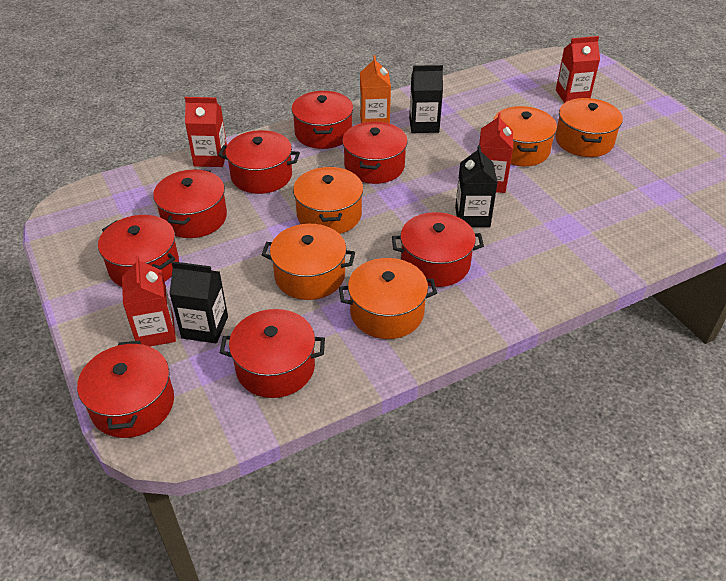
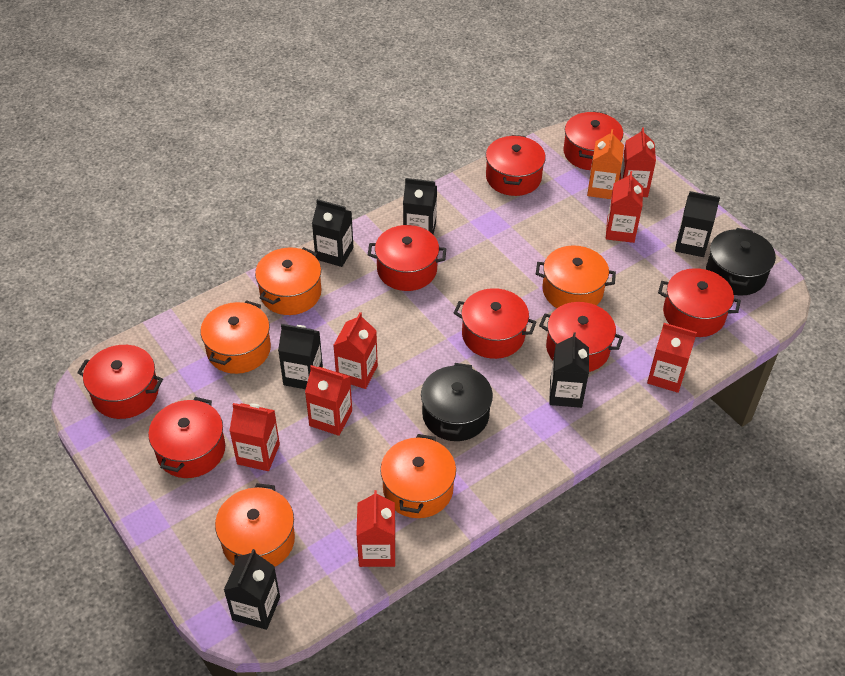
black carton: [169,261,228,343] [409,65,443,133] [455,145,498,227] = 3 -> [224,549,280,630] [278,324,323,389] [312,199,353,267] [403,178,437,235] [549,332,589,408] [675,191,720,257] = 6
black pot: none = 0 -> [421,363,493,441] [706,228,776,295] = 2
red carton: [122,255,176,347] [185,97,227,167] [479,112,513,193] [556,36,600,103] = 4 -> [229,403,280,471] [305,365,352,436] [333,312,378,389] [356,490,396,567] [606,171,643,243] [619,127,656,197] [647,323,697,393] = 7

